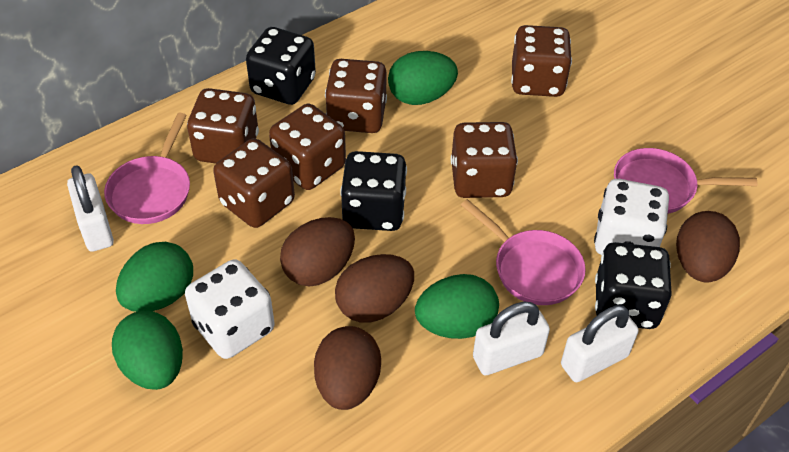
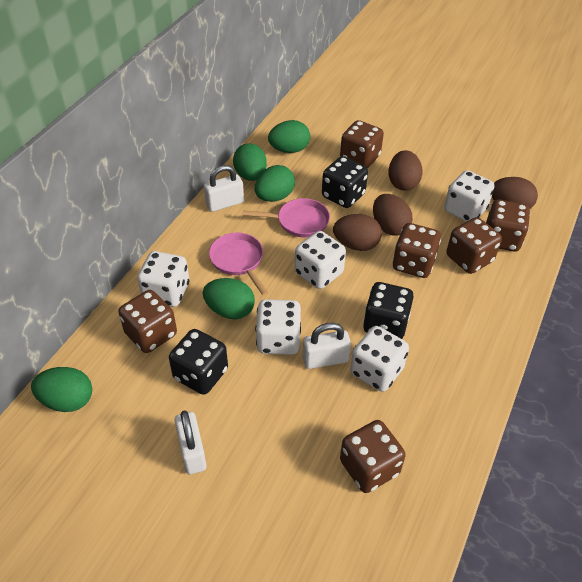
green egg: [112,311,183,390] [116,242,193,312] [388,51,458,105] [415,274,499,339] = 4 -> [31,367,92,412] [203,278,255,319] [233,143,267,181] [255,165,295,202] [268,120,310,153] = 5
pink pan: [104,113,190,224] [461,199,586,305] [614,148,757,214] = 3 -> [209,233,268,295] [242,198,330,238] = 2
white dice: [185,259,275,359] [594,179,669,255] = 2 -> [137,251,189,307] [255,299,301,355] [295,231,346,289] [350,326,409,392] [444,170,495,222] = 5

